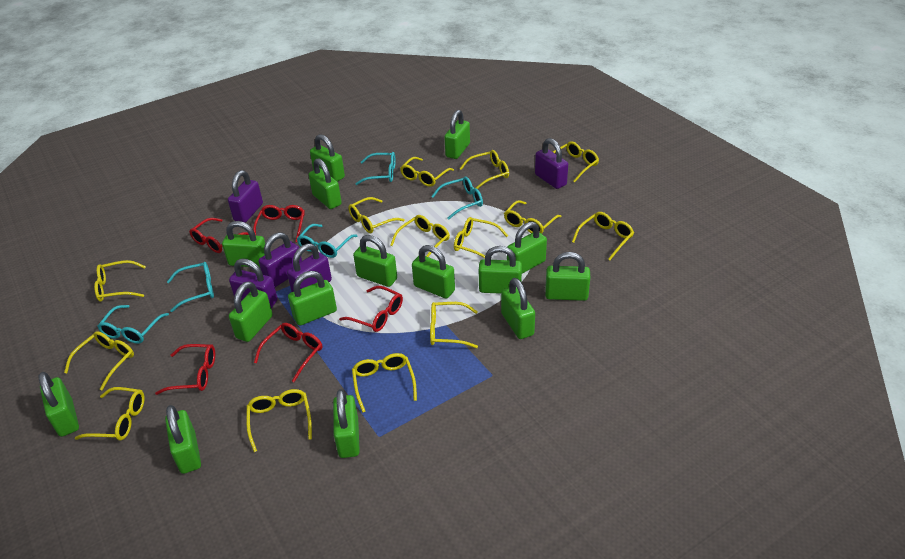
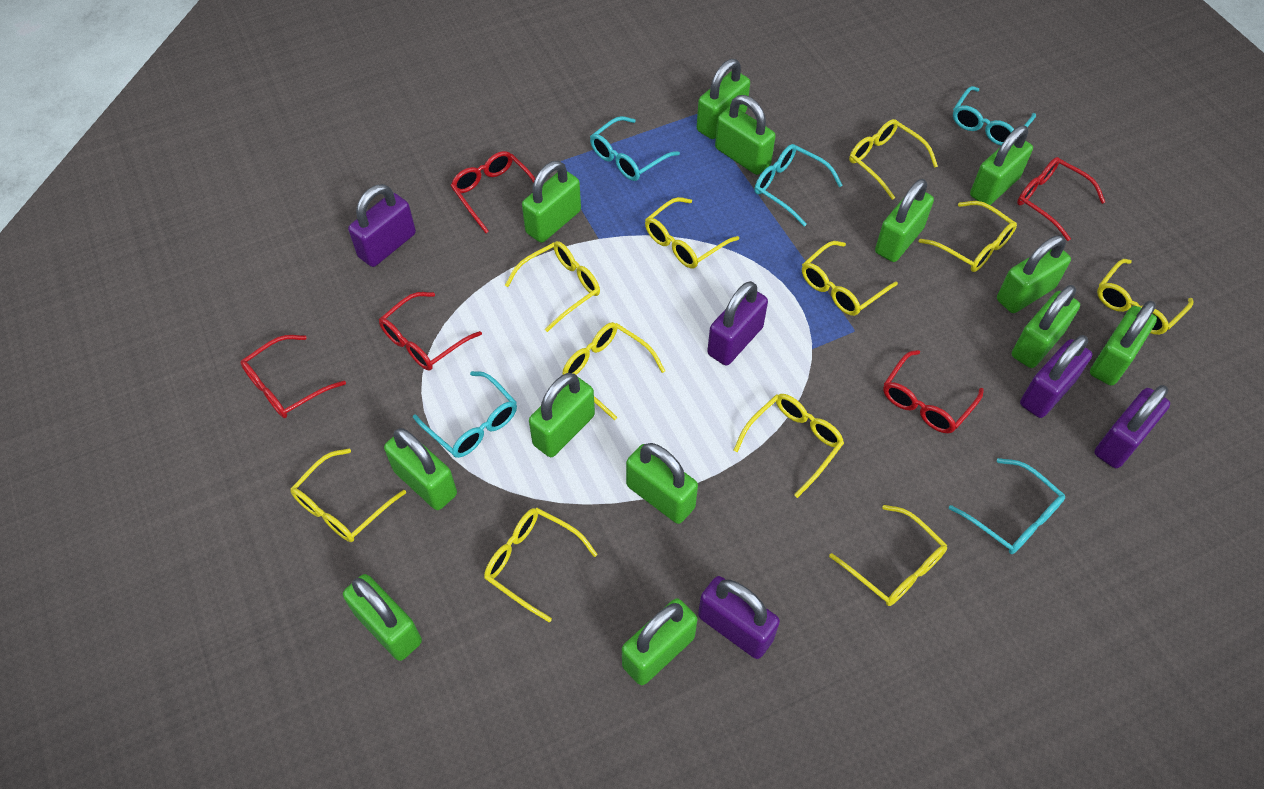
green padlock: [38,372,79,437] [165,405,201,474] [222,221,265,267] [229,281,272,342] [288,271,337,326] [309,158,342,209] [310,134,345,182] [333,389,360,458] [353,235,397,287] [412,245,455,299] [444,110,470,159] [479,246,522,294] [501,278,535,339] [507,222,547,274] [545,252,590,301] = 15 -> [343,574,422,661] [384,428,457,510] [522,160,581,243] [529,373,595,457] [622,598,697,685] [626,443,698,524] [697,59,750,139] [715,95,776,175] [875,179,934,262] [970,125,1033,205] [997,235,1071,313] [1012,285,1080,368] [1090,301,1157,386] = 13
yellow glasses: [64,331,134,390] [75,387,145,441] [94,260,146,302] [246,389,312,452] [348,197,405,233] [352,353,417,413] [390,215,450,257] [400,157,454,187] [430,302,478,348] [454,217,508,258] [459,150,509,189] [504,200,562,234] [553,142,599,182] [572,212,634,260] = 14 -> [291,448,406,542] [484,508,598,622] [505,241,600,332] [562,322,665,421] [645,197,739,269] [734,394,844,498] [802,241,898,316] [829,505,947,606] [849,119,938,200] [919,201,1017,272] [1097,259,1193,335] = 11

